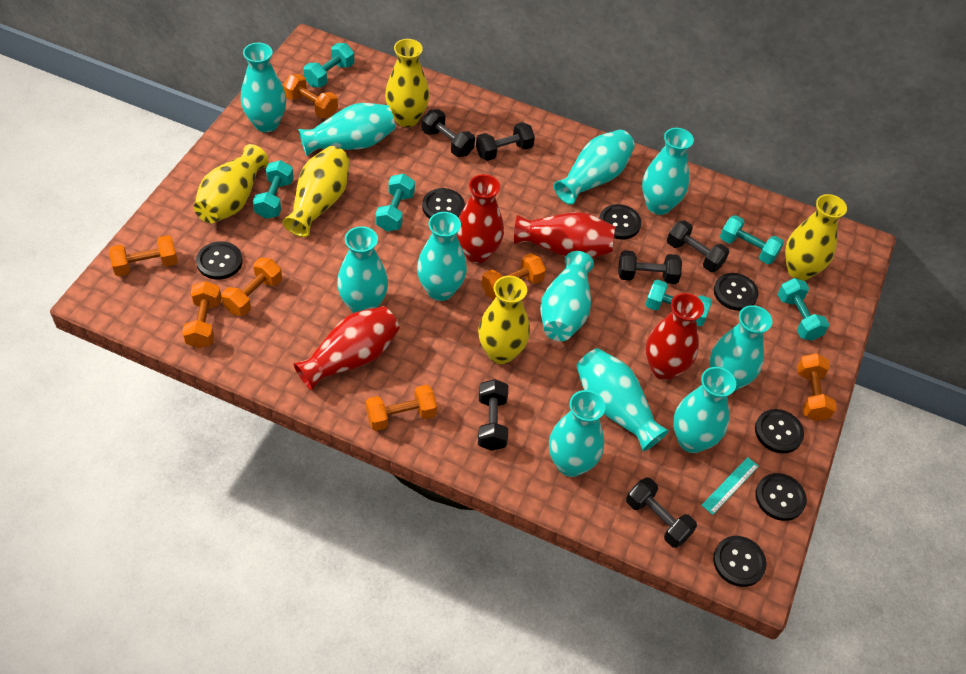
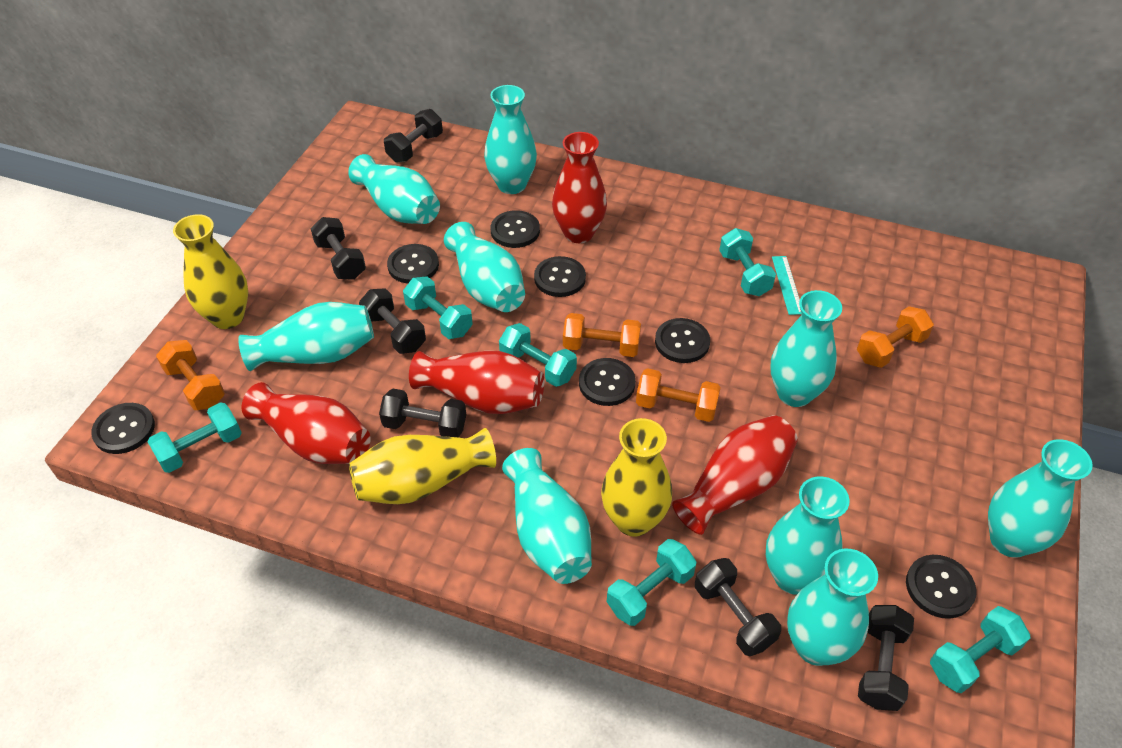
orange dumbbell: [109,235,178,276] [182,281,222,348] [221,258,282,316] [283,74,338,118] [366,385,437,431] [482,253,546,300] [797,353,837,421] = 7 -> [156,340,225,410] [563,313,641,357] [636,368,721,422] [857,306,934,368] = 4
turquoise vase: [241,43,286,132] [298,103,395,156] [337,226,388,313] [417,212,467,301] [540,251,594,341] [549,390,606,477] [554,130,635,205] [576,348,669,451] [642,128,694,215] [673,367,736,453] [710,305,772,391] = 11 -> [238,302,374,371] [348,154,440,224] [444,222,525,312] [484,85,537,194] [502,448,592,584] [766,477,849,595] [770,290,842,407] [787,549,878,666] [988,439,1093,558] = 9
yellow vase: [194,144,269,223] [282,146,349,237] [385,39,429,127] [478,276,530,364] [785,194,847,281] = 5 -> [173,214,248,329] [349,428,496,504] [601,418,672,537] = 3

